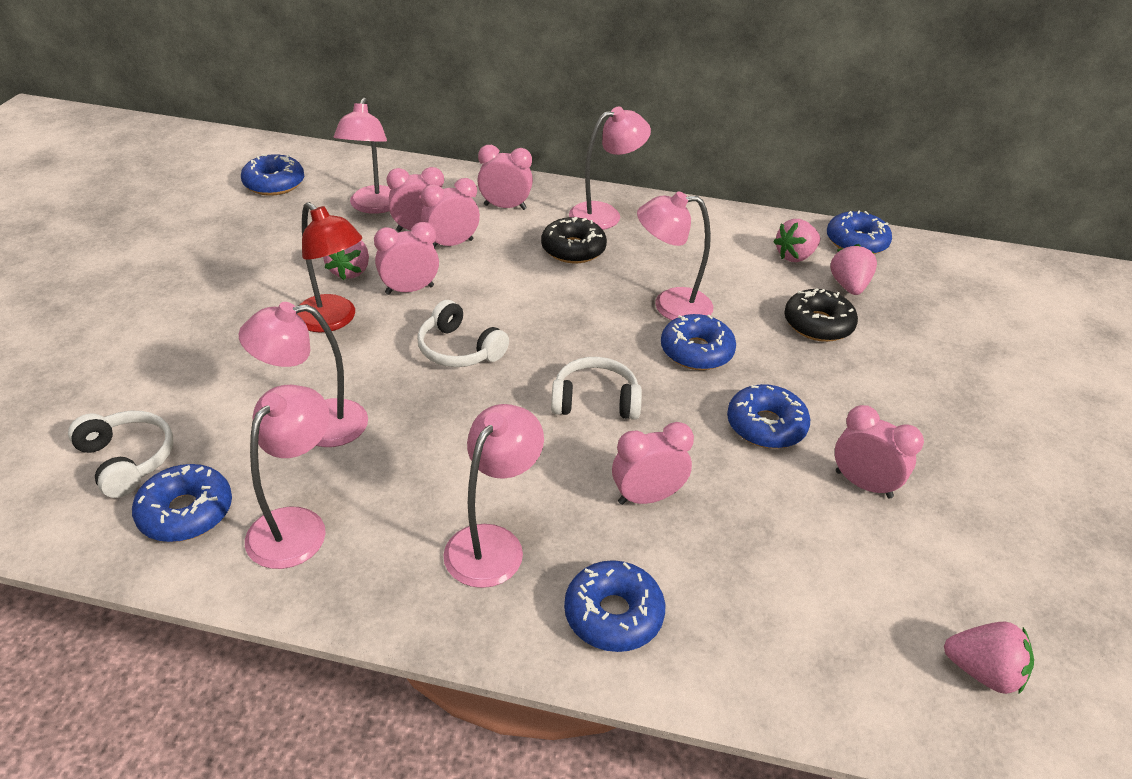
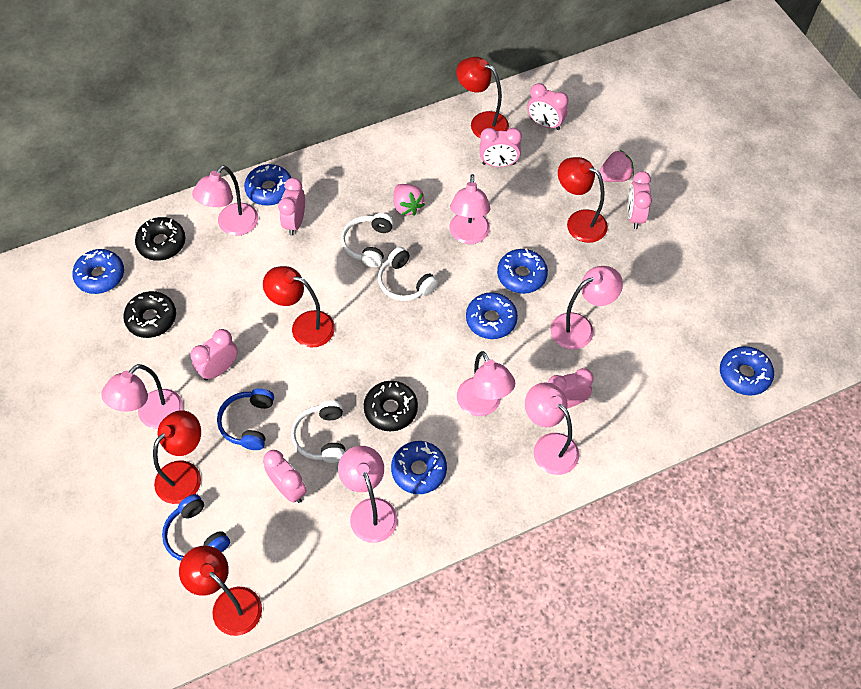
black donut: [541,217,607,263] [784,288,858,342] = 2 -> [123,291,176,338] [135,217,185,261] [364,381,418,431] = 3
blue headphones: none = 0 -> [162,494,230,561] [217,388,274,450] = 2
pink clock: [374,222,439,295] [387,167,444,232] [421,178,480,248] [477,145,533,210] [612,422,694,505] [835,405,924,499] = 6 -> [190,329,238,381] [263,450,307,503] [278,178,305,236] [480,128,522,167] [527,83,568,130] [548,368,594,408] [627,171,652,229] = 7
pink lamp: [239,302,368,447] [245,385,330,569] [334,97,391,214] [443,404,544,588] [569,107,651,230] [637,191,713,321] = 6 -> [101,364,183,429] [192,165,258,236] [338,446,397,543] [449,174,491,244] [457,351,515,416] [525,383,579,475] [550,266,623,350] = 7
pink strawberry: [323,240,369,280] [773,219,820,262] [830,244,877,295] [944,622,1034,695] = 4 -> [393,184,425,216] [599,150,634,182] = 2
red lamp: [297,202,362,333] = 1 -> [153,410,201,504] [179,546,262,636] [263,266,335,347] [456,57,509,139] [558,157,608,243] = 5

